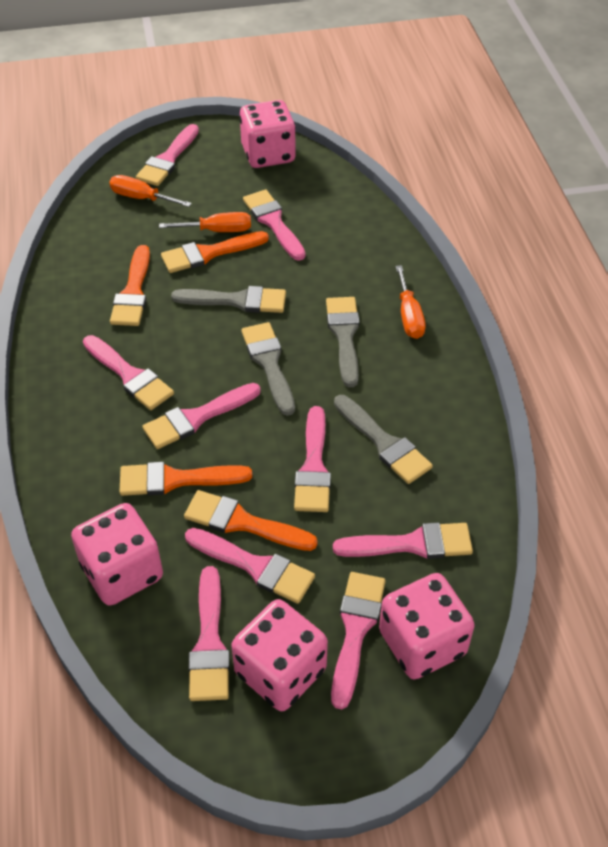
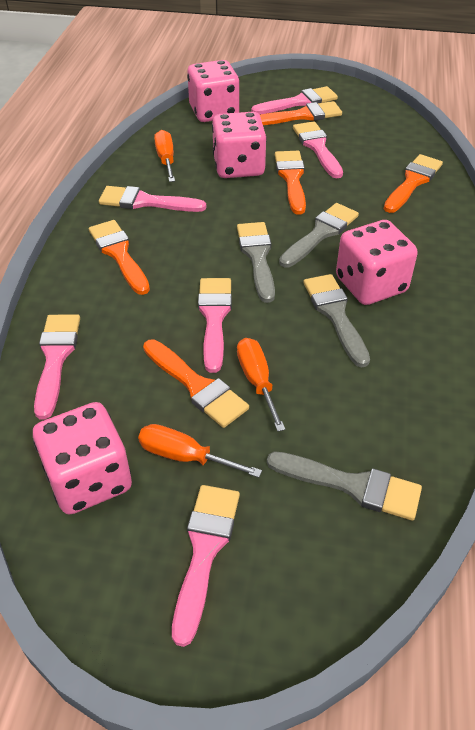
orange brush: [110,245,150,326] [120,462,252,496] [161,231,269,273] [184,490,318,551] = 4 -> [89,220,150,295] [143,339,249,428] [260,101,342,125] [275,151,306,215] [384,154,443,213] = 5
pink brush: [83,335,174,410] [136,124,199,186] [142,383,261,449] [185,528,315,604] [189,566,230,701] [243,190,306,261] [294,406,331,512] [331,572,386,709] [333,523,473,559] = 9 -> [34,314,80,419] [99,186,206,212] [172,485,240,647] [198,278,232,373] [251,86,338,114] [293,121,343,178] = 6

